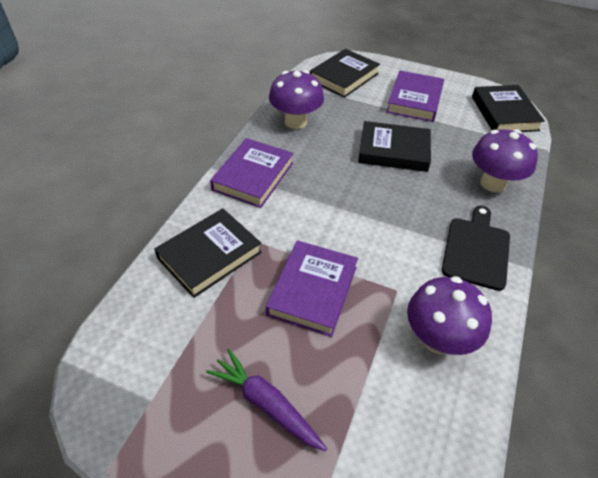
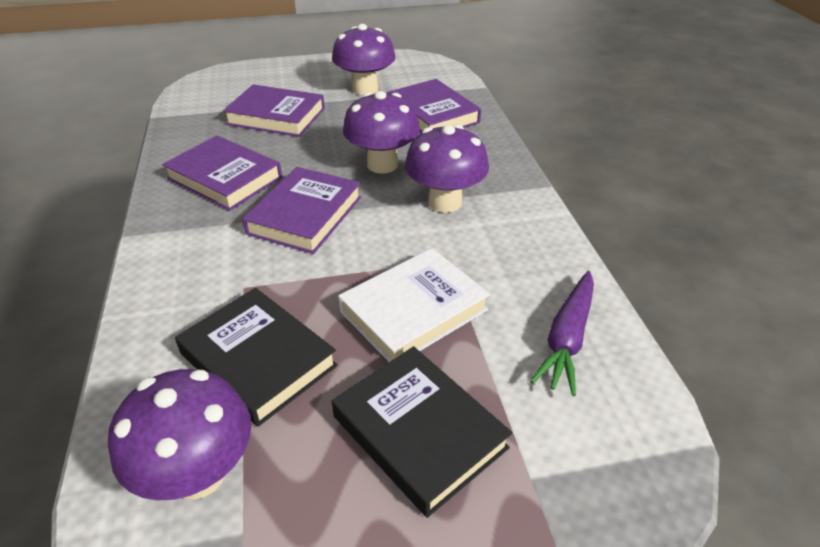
black book: [154,208,262,298] [310,49,380,98] [358,121,431,172] [472,85,545,132] = 4 -> [175,288,338,427] [332,346,512,518] = 2
black cutting board: [442,206,510,291] = 1 -> none = 0
purple book: [210,138,294,208] [266,240,358,337] [386,70,444,122] = 3 -> [162,136,282,211] [223,85,325,137] [242,167,361,254] [387,79,481,133] = 4
purple mushroom: [269,70,324,129] [407,276,492,355] [472,129,538,192] = 3 -> [108,369,251,500] [332,24,395,95] [343,91,420,174] [405,125,489,213] = 4
white book: none = 0 -> [338,248,490,362] = 1

